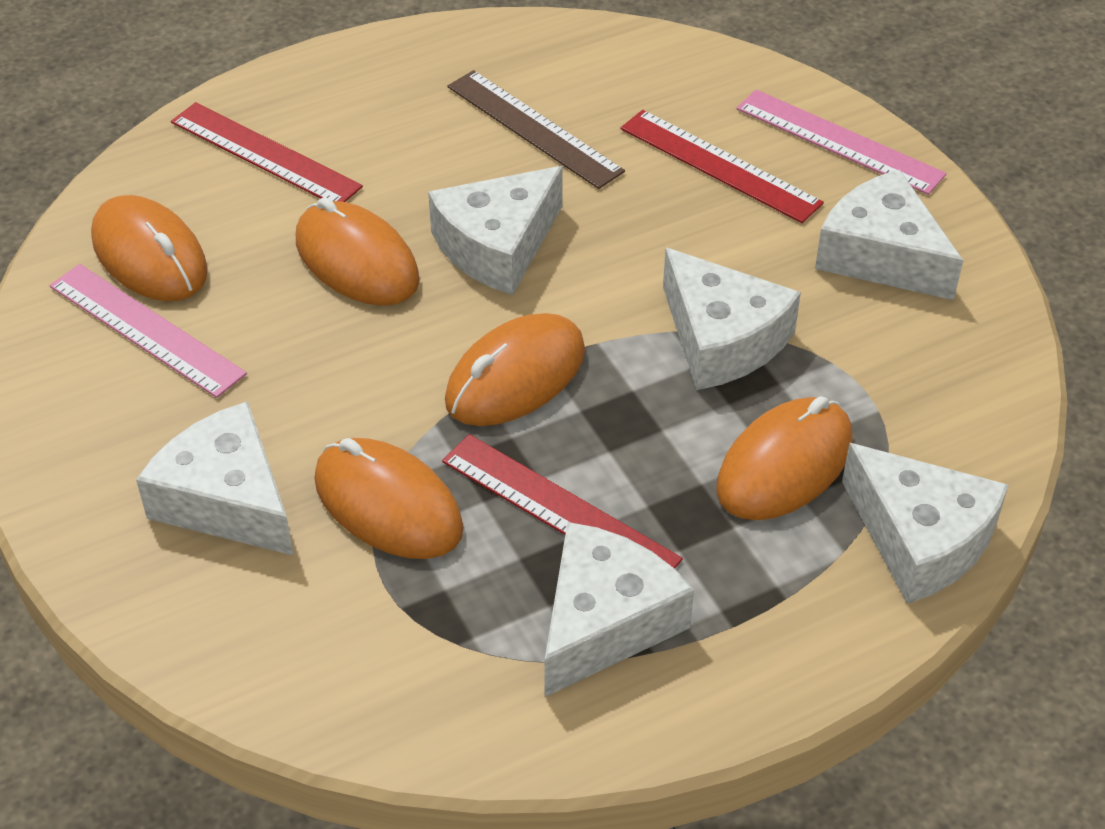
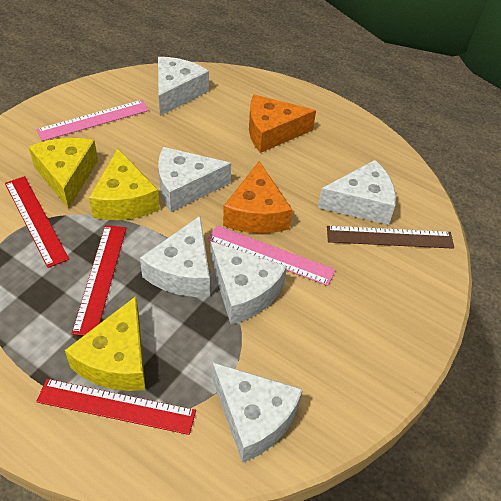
orange cheese: none = 0 -> [223,161,292,233] [249,94,316,153] = 2
orange mouse: [91,195,208,301] [296,197,420,306] [314,438,464,559] [445,313,585,426] [716,396,852,520] = 5 -> none = 0
yellow cheese: none = 0 -> [29,138,98,209] [65,296,146,391] [89,148,160,220] = 3

